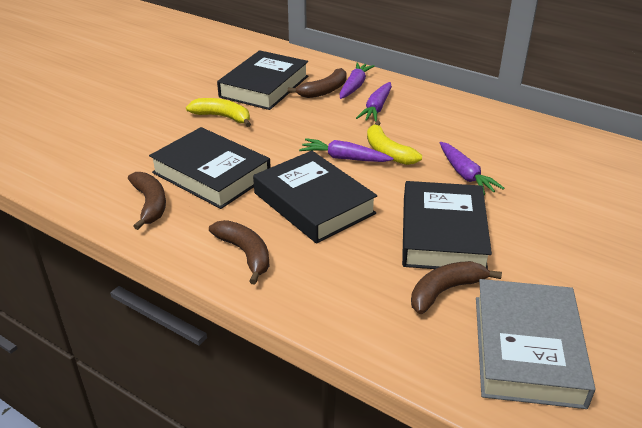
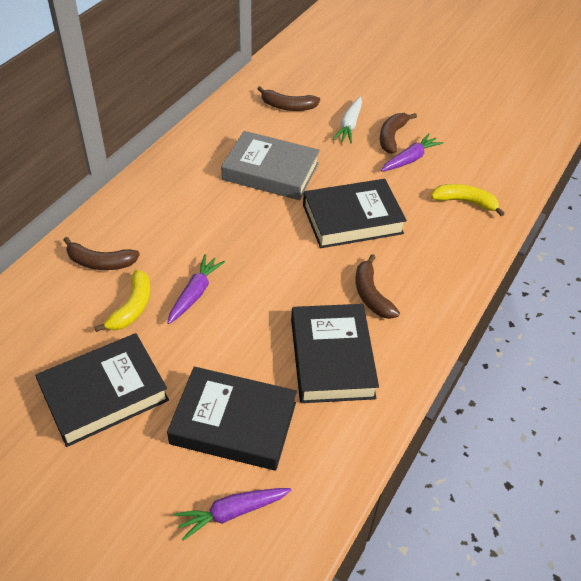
purple carrot: [299,138,393,162] [340,63,375,99] [356,82,392,122] [440,142,505,195] = 4 -> [167,254,225,324] [174,488,291,541] [381,134,443,171] = 3
white carrot: none = 0 -> [333,96,362,144] = 1

